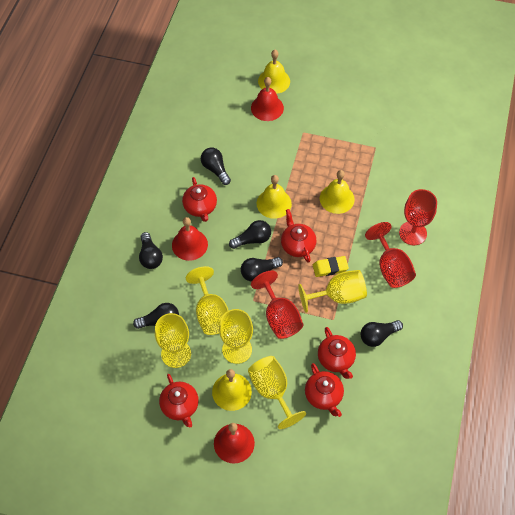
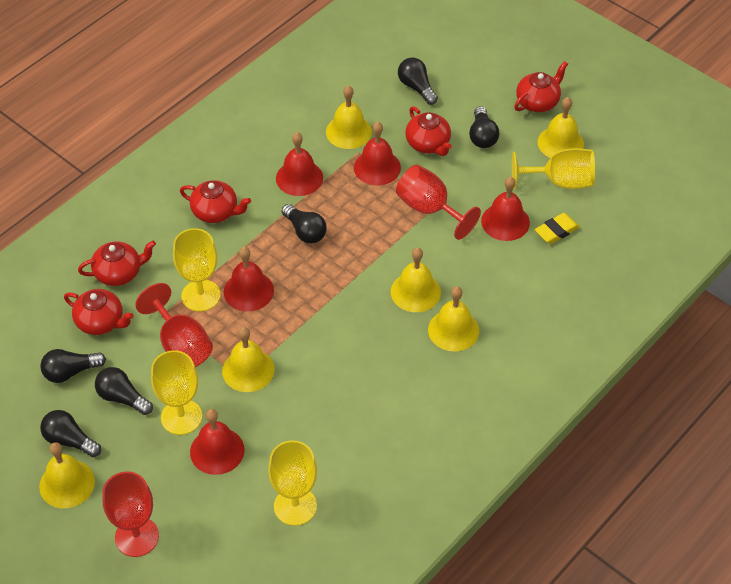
red bell: [172,217,208,261] [214,423,255,464] [251,77,284,121] = 3 -> [190,409,245,475] [224,247,274,312] [276,132,323,196] [354,122,401,185] [481,177,530,241] = 5
yellow bell: [212,369,252,411] [257,175,292,219] [258,50,290,94] [320,170,355,214] = 4 -> [39,442,95,508] [222,327,275,392] [326,86,372,149] [391,248,441,312] [428,286,479,352] [538,97,584,158] = 6
yellow goblet: [155,313,191,368] [186,266,229,335] [219,309,253,364] [248,356,306,429] [298,270,367,313] = 5 -> [151,350,202,435] [173,228,221,312] [268,440,317,526] [512,148,595,189] = 4

